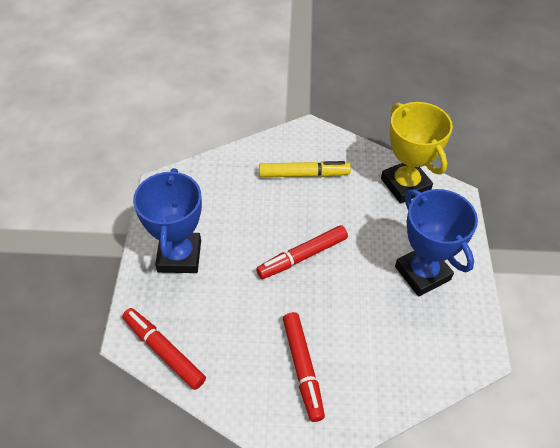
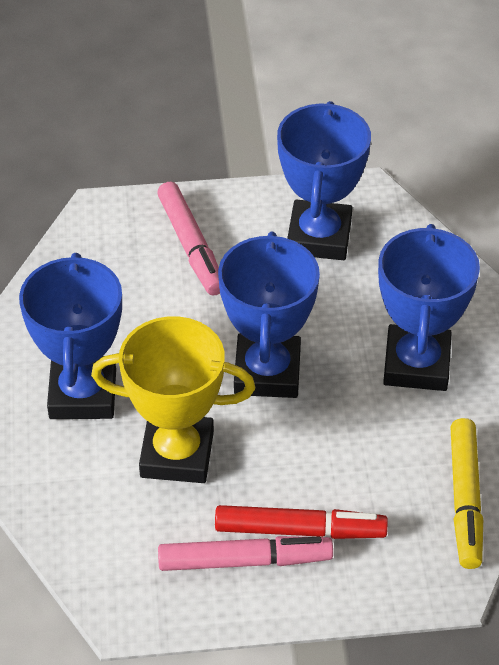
blue trophy: [133,168,202,273] [395,189,478,296] = 2 -> [19,253,122,419] [218,232,320,398] [277,101,371,260] [378,224,480,391] = 4
pink marker: none = 0 -> [157,182,220,296] [158,536,333,571] = 2
red marker: [122,308,206,390] [256,225,348,279] [283,312,325,422] = 3 -> [215,505,388,539] = 1

